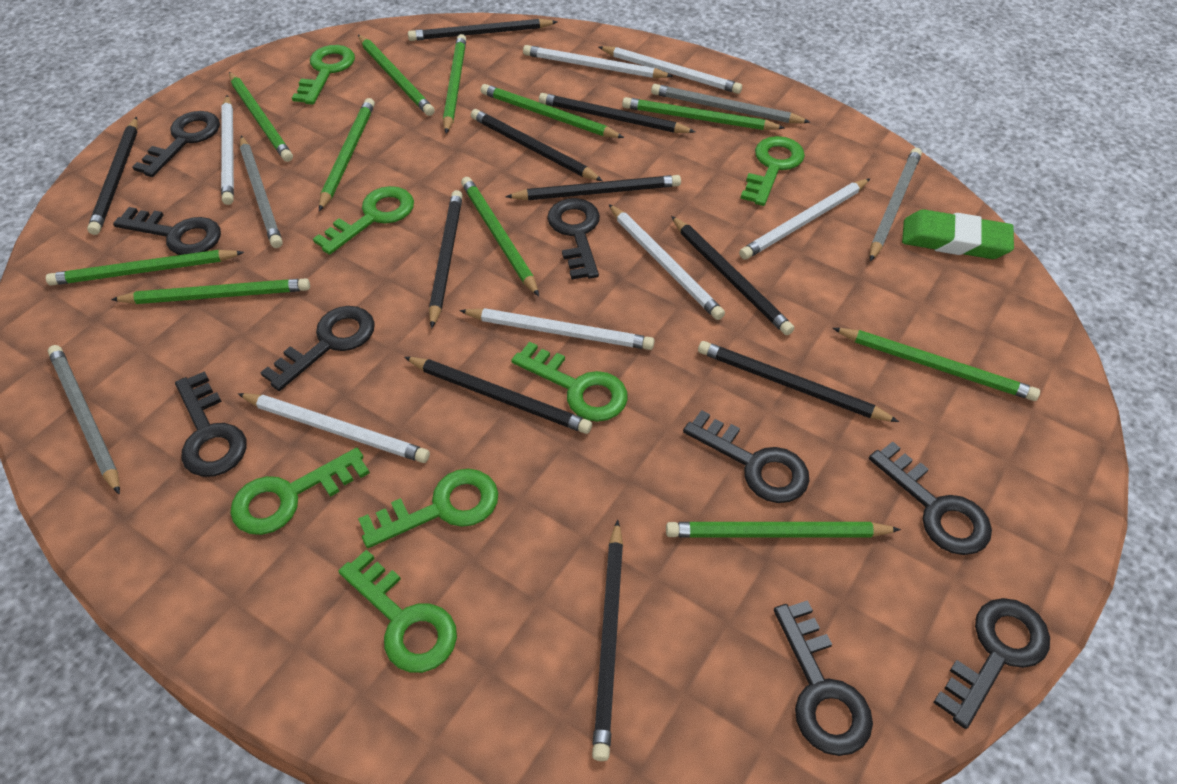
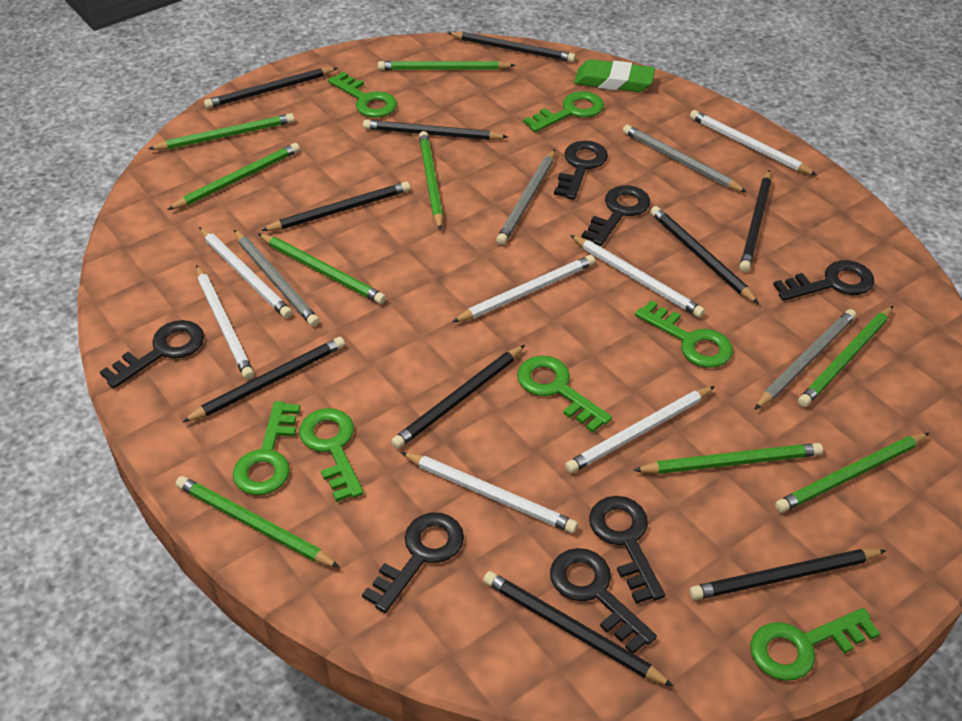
black key: [113,207,221,255] [132,111,220,177] [175,371,246,477] [260,306,375,391] [547,198,600,280] [683,410,809,503] [774,600,873,756] [869,441,992,555] [933,598,1050,729] = 9 -> [100,320,204,389] [362,513,464,613] [550,548,657,654] [554,140,608,200] [581,185,650,246] [589,496,665,604] [773,260,874,301] = 7
green pencil: [46,250,244,285] [111,278,310,304] [229,72,293,162] [319,98,375,211] [358,35,435,116] [443,34,466,134] [461,177,539,296] [481,84,624,138] [622,97,785,130] [666,522,901,538] [833,328,1040,401] = 11 -> [149,113,295,150] [167,143,300,210] [176,476,340,568] [258,234,386,304] [378,61,516,70] [419,131,443,231] [633,443,823,474] [775,433,929,513] [798,306,893,407] = 9

